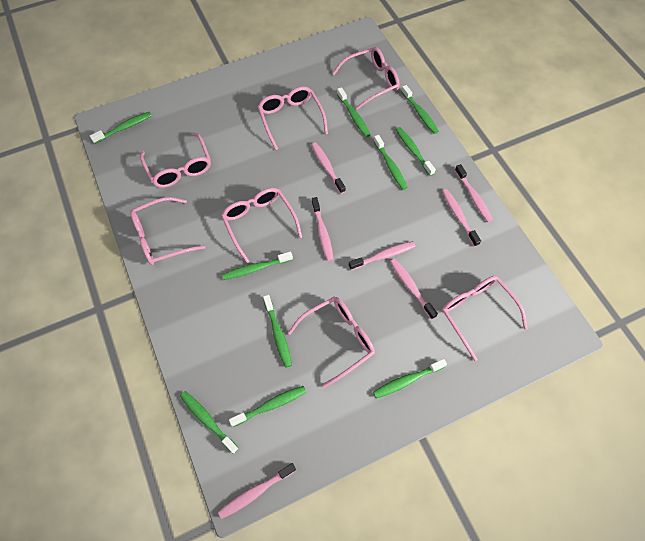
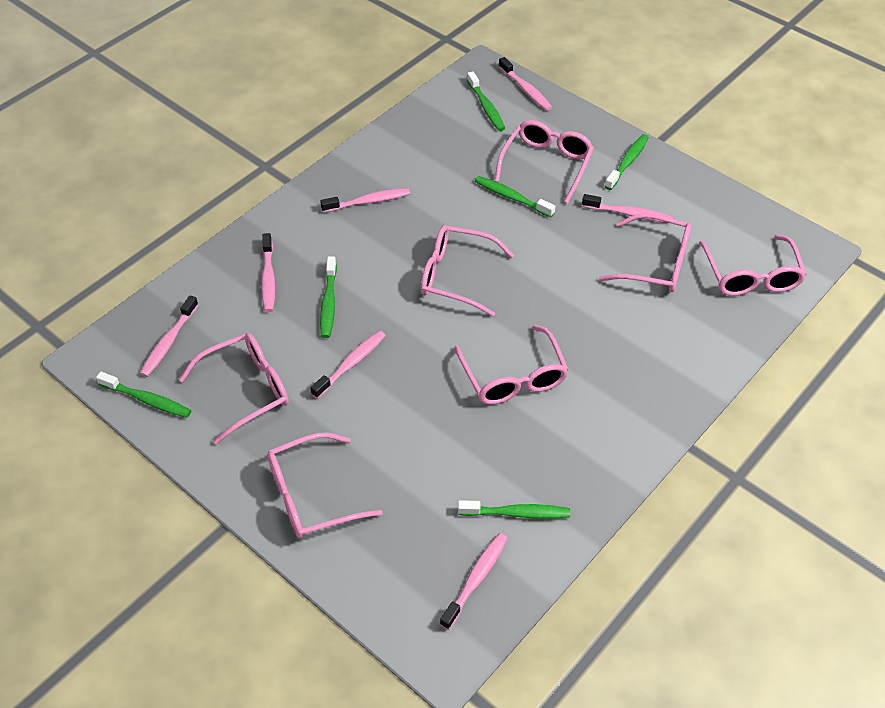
green toothbrush: [90,112,152,144] [180,391,239,454] [222,251,293,280] [229,386,306,427] [263,295,292,368] [337,87,371,137] [373,359,447,398] [374,135,408,190] [396,127,436,176] [401,85,439,134] = 10 -> [96,372,191,418] [320,256,337,338] [458,500,570,519] [467,71,505,131] [475,176,556,217] [605,134,649,190] = 6

